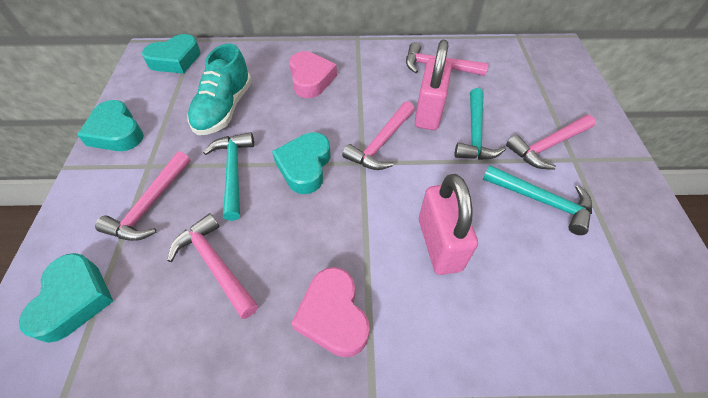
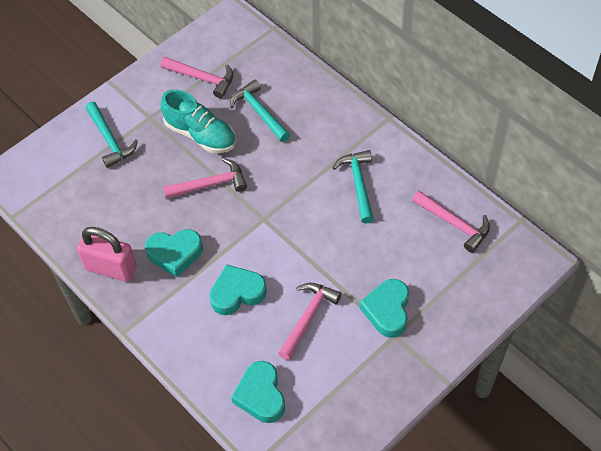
pink hammer: [95,151,191,241] [167,213,258,319] [342,101,415,170] [406,42,489,76] [506,115,596,170] = 5 -> [161,57,233,98] [163,158,247,199] [278,283,342,360] [412,191,490,253] = 4
pink heart: [289,51,337,98] [291,267,370,358] = 2 -> none = 0
pink padlock: [415,40,452,130] [419,174,478,275] = 2 -> [77,227,137,282] = 1

